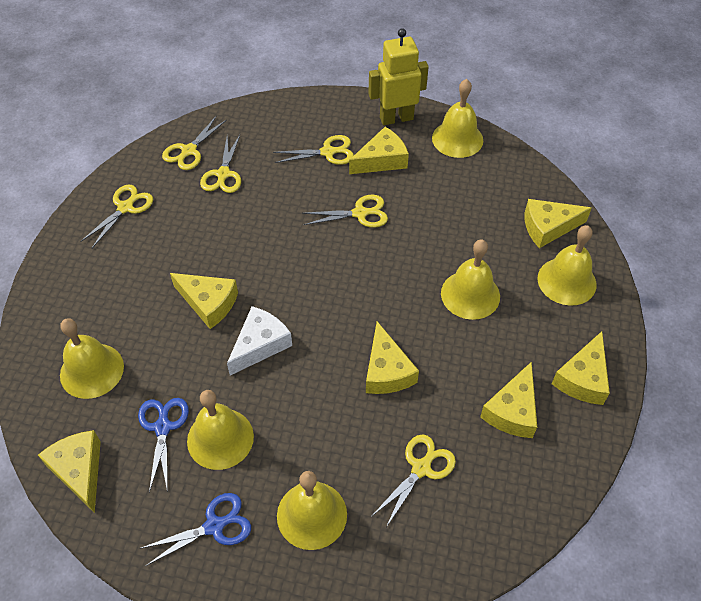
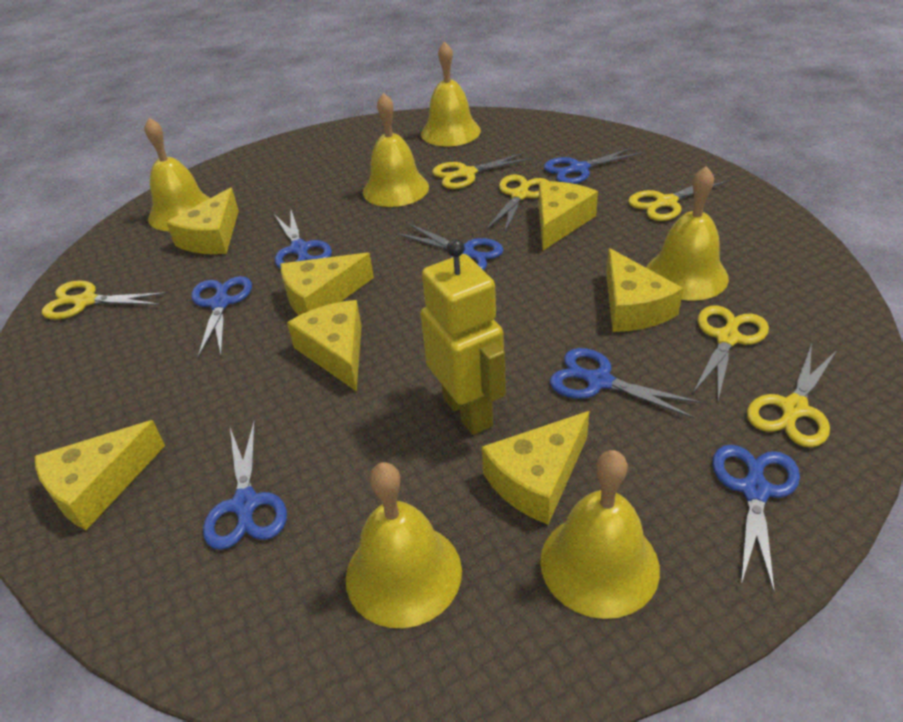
blue scissors: [138,398,189,492] [140,493,251,566] = 2 -> [191,276,252,358] [203,420,287,550] [274,210,332,269] [396,223,504,270] [544,147,643,184] [550,348,702,418] [712,445,800,593] = 7
white cheese: [227,306,292,375] = 1 -> none = 0

